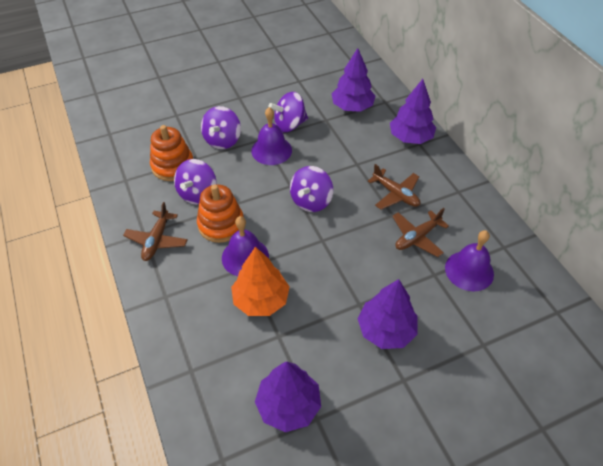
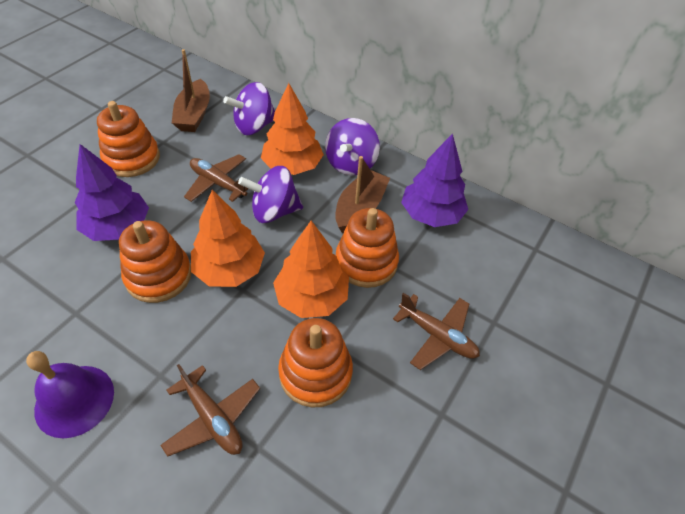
brown boat: none = 0 -> [172,49,210,132] [335,156,390,233] = 2
orange stacking toy: [150,125,193,181] [197,185,244,243] = 2 -> [97,101,160,177] [119,220,192,303] [278,318,353,407] [336,208,399,288] = 4
orange tree: [231,247,289,316] = 1 -> [191,190,265,287] [261,83,324,175] [273,221,349,318] = 3
purple bell: [222,216,269,276] [251,107,292,165] [445,230,494,291] = 3 -> [26,351,114,438] = 1
purple spinning top: [174,159,217,205] [201,106,241,149] [268,92,308,132] [290,166,333,212] = 4 -> [223,82,275,135] [238,166,303,223] [325,118,380,175] = 3
purple tree: [255,361,321,432] [331,48,376,112] [357,279,418,349] [390,79,436,144] = 4 -> [74,144,149,241] [401,133,468,227] = 2

